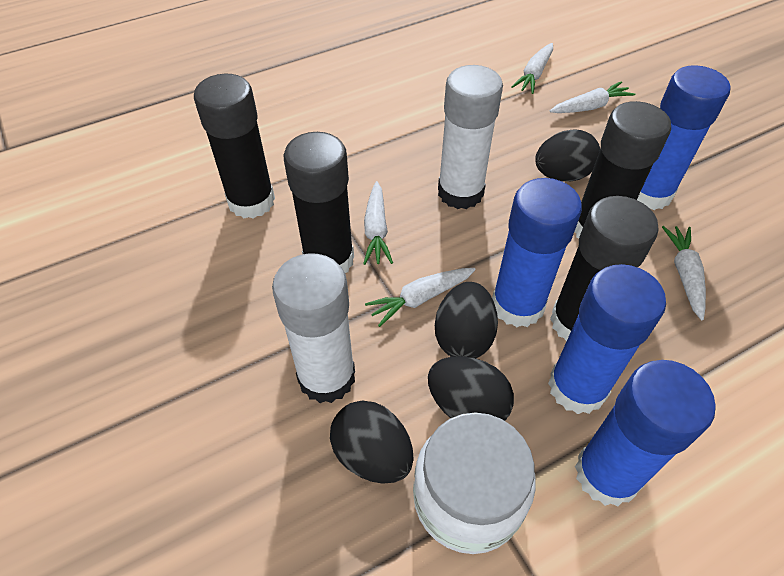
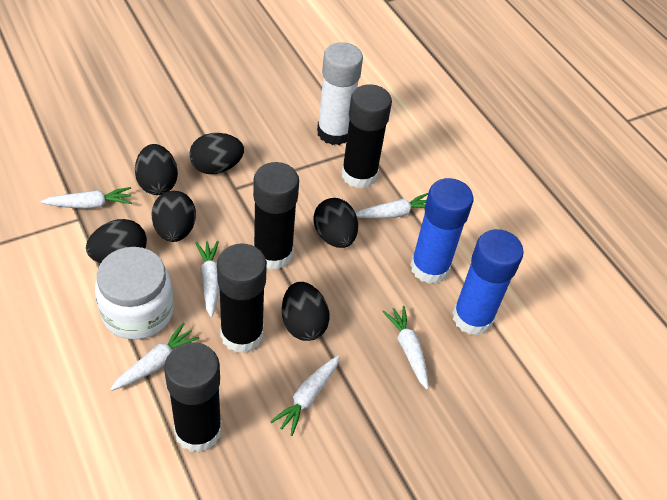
black egg: [330,401,414,483] [428,356,514,421] [435,282,498,358] [535,129,600,181] = 4 -> [86,219,147,263] [135,144,178,195] [152,191,196,242] [190,133,244,174] [282,282,330,341] [313,198,358,248] = 6
blue glue stick: [492,178,582,327] [548,264,666,414] [575,360,716,506] [637,65,730,210] = 4 -> [410,178,473,284] [453,229,524,336] = 2
white carrot: [363,181,393,265] [365,268,476,327] [511,43,553,94] [550,81,635,113] [662,226,706,320] = 5 -> [41,187,132,209] [110,323,200,391] [196,241,219,318] [270,355,340,436] [356,193,428,219] [382,306,429,390] = 6
white glue stick: [272,253,355,403] [438,65,503,209] = 2 -> [317,42,363,145] = 1

